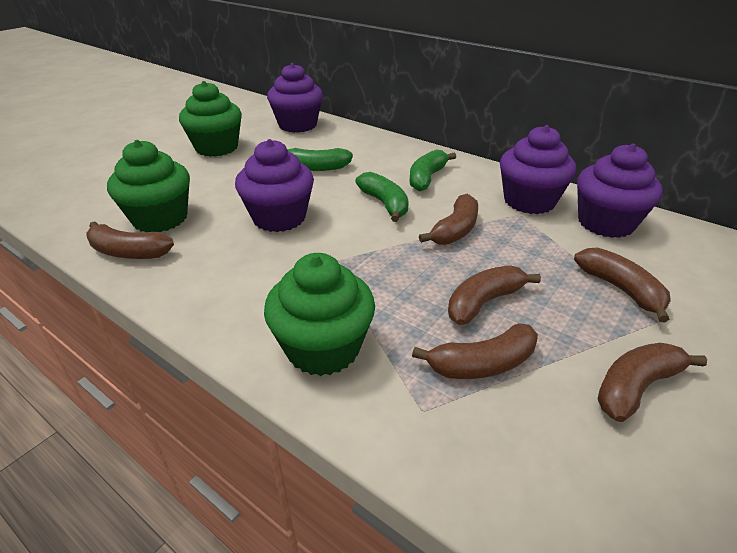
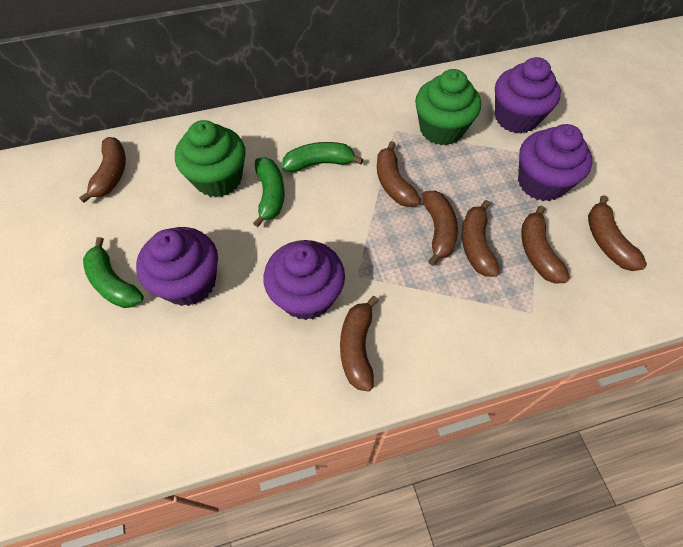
brown banana: [86,221,174,259] [412,323,538,379] [419,194,478,245] [448,265,541,325] [574,247,671,323] [598,343,707,422] = 6 -> [79,137,126,203] [340,296,379,392] [377,141,421,207] [422,191,458,266] [462,200,500,277] [521,205,570,284] [588,195,647,271] = 7
green cupcake: [107,140,190,232] [179,81,242,157] [264,253,375,376] = 3 -> [175,120,246,197] [415,69,481,145] = 2

